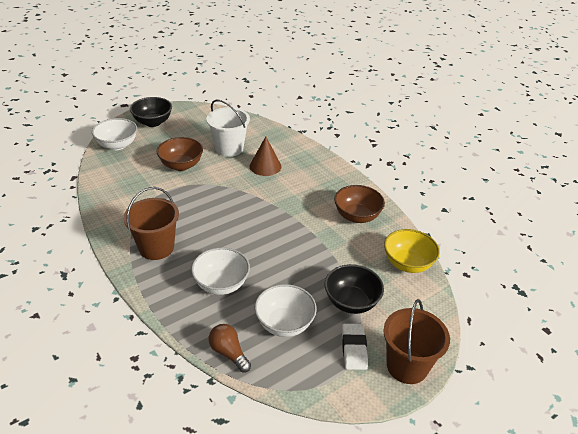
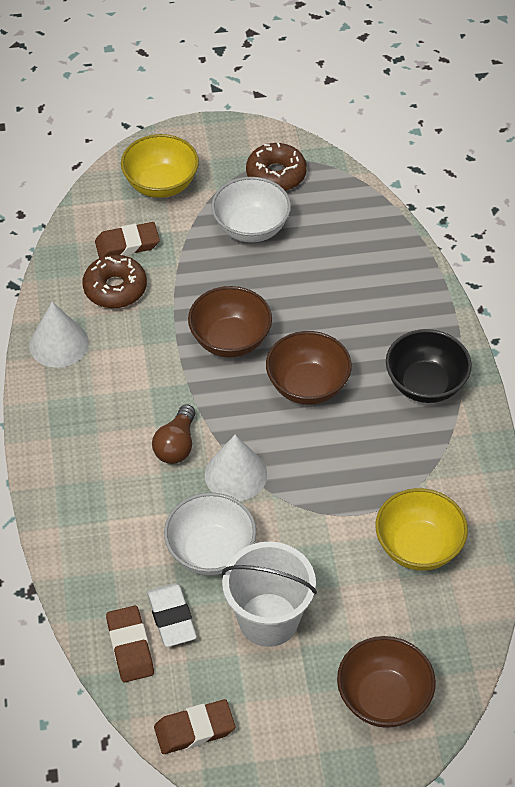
black bowl: [130,97,172,127] [325,264,384,314] = 2 -> [386,329,472,403] = 1
brown bowl: [157,137,203,171] [334,185,385,223] = 2 -> [188,286,272,358] [266,331,352,405] [337,636,436,728] = 3
brown bucket: [124,187,179,260] [383,299,450,384] = 2 -> none = 0
brown cone: [250,137,281,176] = 1 -> none = 0
brown donut: none = 0 -> [82,255,147,308] [246,142,307,191] = 2
brown eraser: none = 0 -> [95,222,160,258] [106,606,154,682] [154,699,235,754] = 3
white bowl: [92,118,137,150] [191,247,250,295] [254,284,317,337] = 3 -> [164,493,256,575] [211,177,291,243] = 2
white cone: none = 0 -> [29,302,89,368] [205,435,267,501] = 2
yellow bowl: [384,229,440,273] = 1 -> [121,134,199,198] [375,488,468,571] = 2

